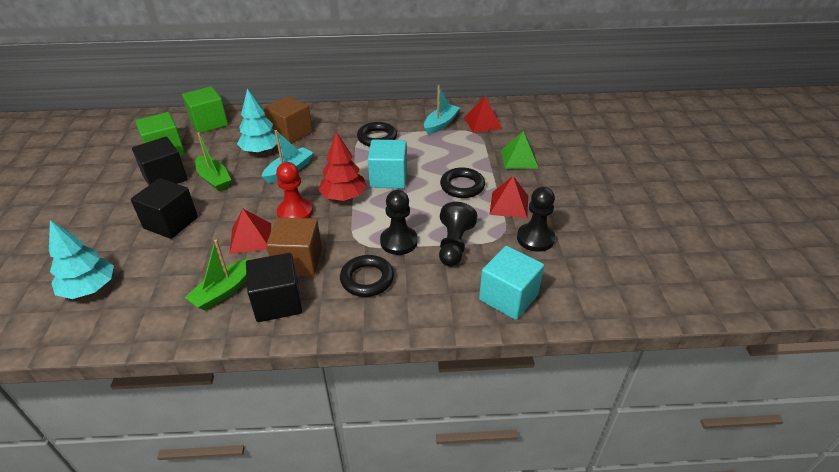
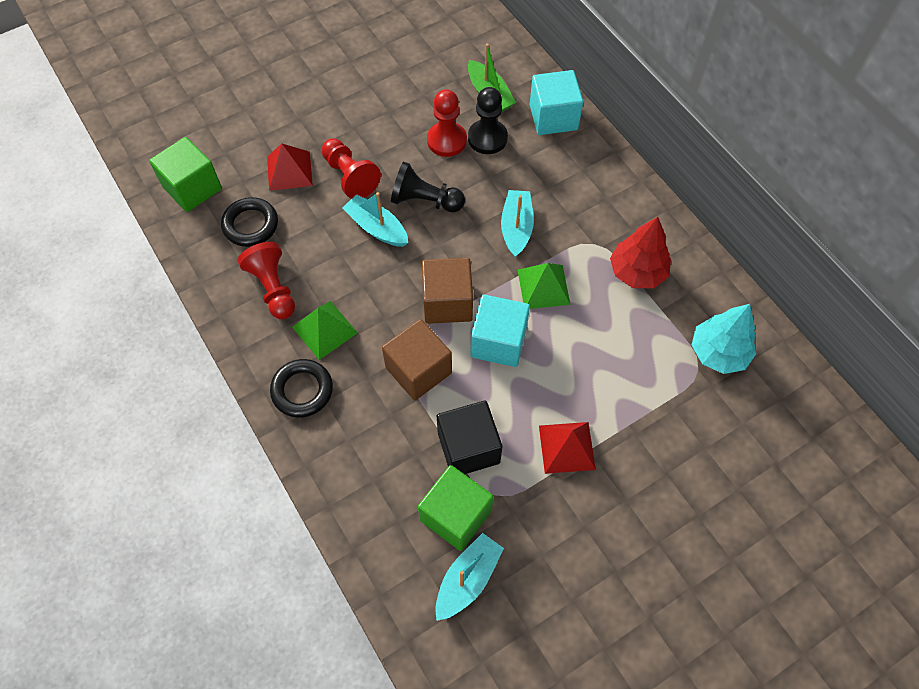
black cube: [131,178,198,239] [132,137,188,185] [246,253,302,322] = 3 -> [437,401,502,474] = 1
black pawn: [380,190,418,255] [439,202,477,266] [517,187,555,252] = 3 -> [391,162,465,212] [468,87,508,154] = 2
black ring: [340,255,394,297] [357,122,397,147] [440,167,485,198] = 3 -> [221,197,278,247] [270,359,333,418] = 2
green boat: [184,240,252,311] [195,132,231,191] = 2 -> [468,43,516,112] = 1
green pyramid: [501,131,539,169] = 1 -> [292,301,358,360] [518,263,570,309] = 2
red pawn: [276,162,313,218] = 1 -> [237,242,295,319] [321,138,381,199] [427,89,467,157] = 3
red pyramid: [229,209,271,254] [464,97,502,133] [489,176,528,219] = 3 -> [267,144,313,191] [539,422,596,474] = 2
turquoise boat: [261,130,313,183] [424,85,460,135] = 2 -> [342,192,408,247] [435,533,504,621] [501,190,534,257] = 3
turquoise tree: [49,220,114,299] [237,88,277,154] = 2 -> [692,304,756,374] = 1

